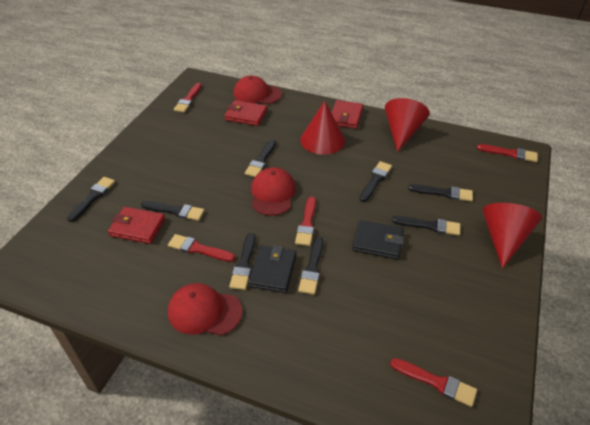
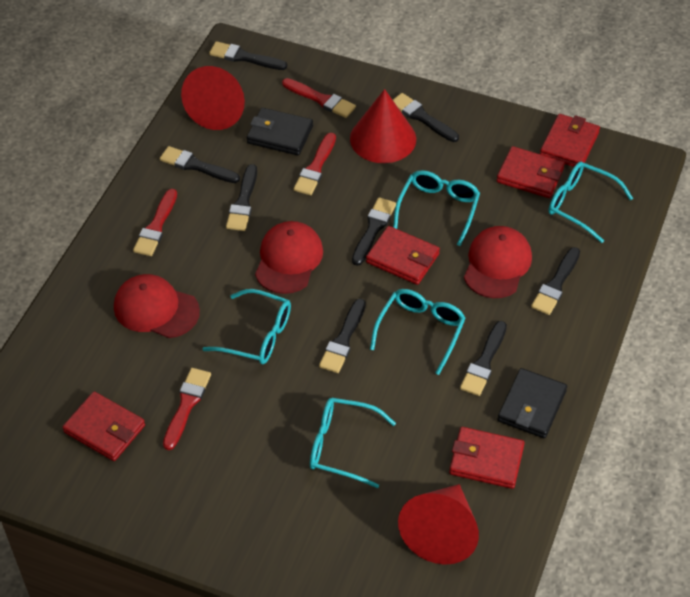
red brush: [168,234,235,262] [174,83,202,113] [295,196,316,246] [390,358,477,407] [477,144,538,162] = 5 -> [133,189,177,256] [163,368,211,450] [282,78,356,118] [293,133,336,195] = 4
red wallet: [108,207,165,244] [224,100,267,126] [331,100,363,129] = 3 -> [62,392,145,461] [366,226,440,285] [449,427,525,489] [497,146,565,198] [540,114,600,167] = 5
turquoise glasses: none = 0 -> [202,289,291,364] [310,398,396,488] [370,289,466,375] [393,170,480,246] [548,162,633,243] = 5

